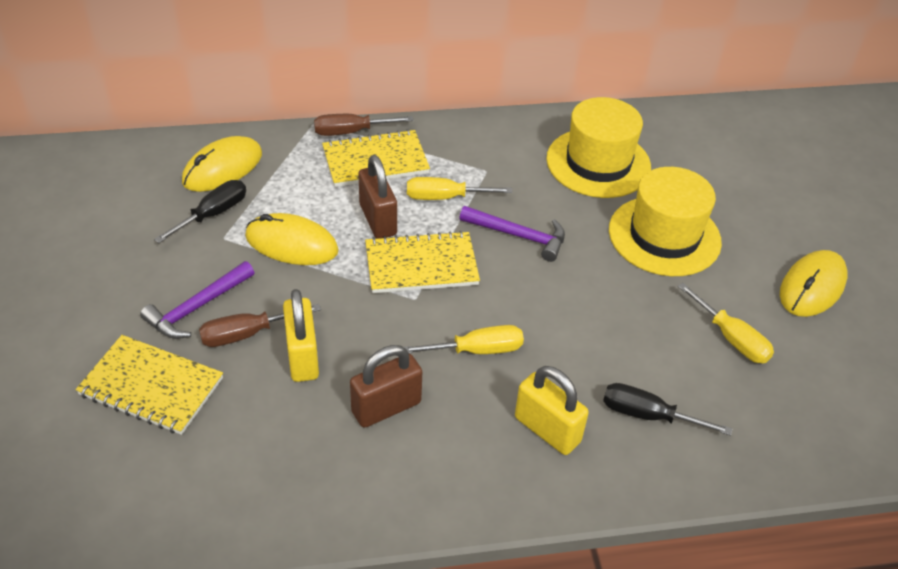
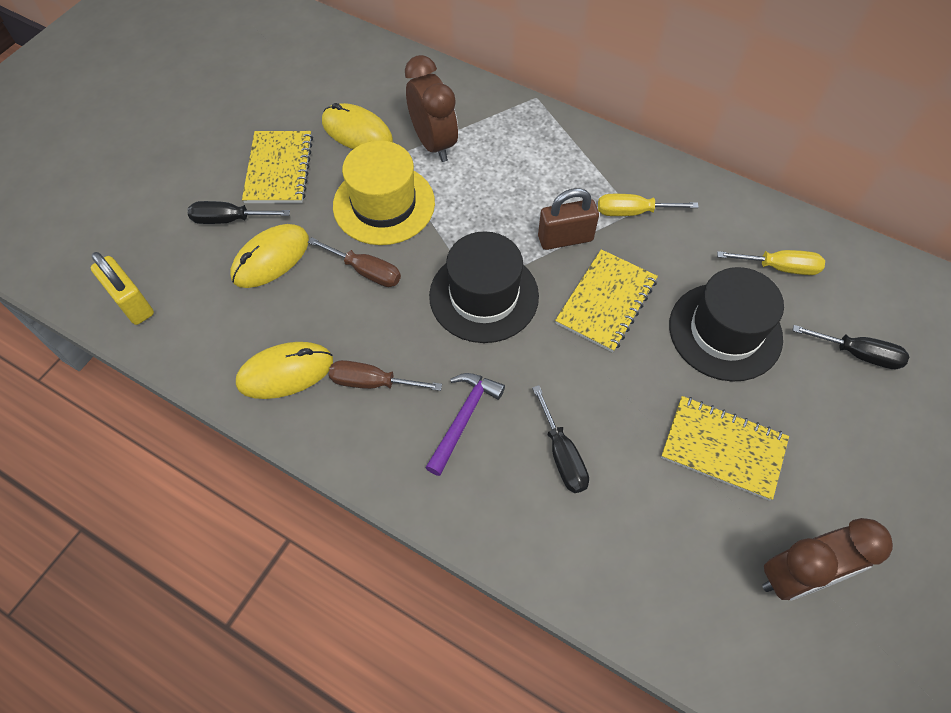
black hat: none = 0 -> [429,231,539,343] [669,267,784,382] = 2
black screwdriver: [154,180,246,243] [603,383,733,436] = 2 -> [188,201,290,224] [532,385,589,493] [792,325,909,369] = 3
brown clock: none = 0 -> [405,55,458,162] [762,518,893,601] = 2
brown padlock: [350,345,422,428] [358,155,397,239] = 2 -> [538,188,599,250] = 1
purple hammer: [140,261,255,339] [459,206,565,262] = 2 -> [425,373,505,476] = 1
yellow hat: [546,97,651,198] [609,167,722,276] = 2 -> [333,141,435,245] = 1
yellow padlock: [283,289,319,382] [515,366,589,455] = 2 -> [91,252,154,325] = 1
yellow screwdriver: [404,325,524,354] [407,177,513,200] [678,283,774,363] = 3 -> [598,194,699,216] [717,250,825,275] = 2

